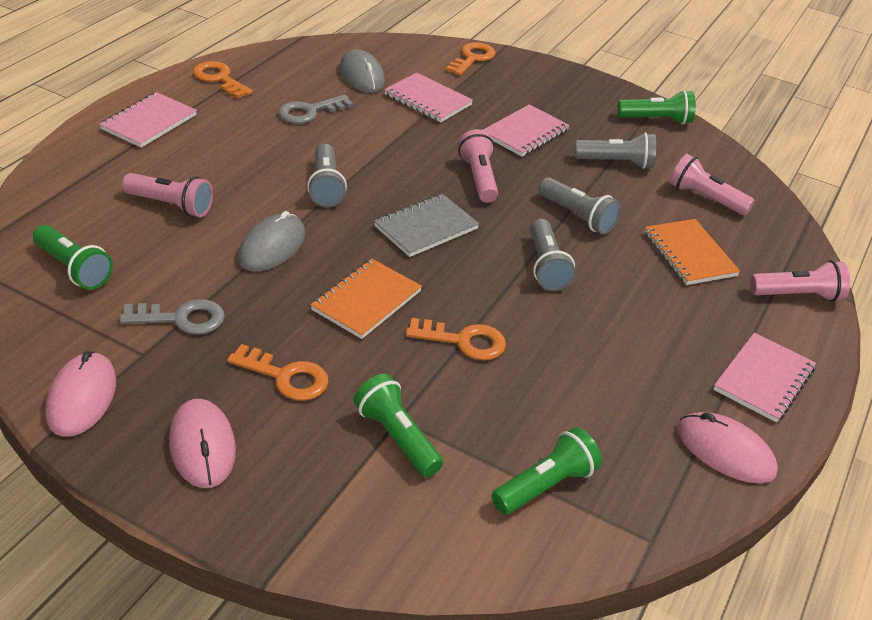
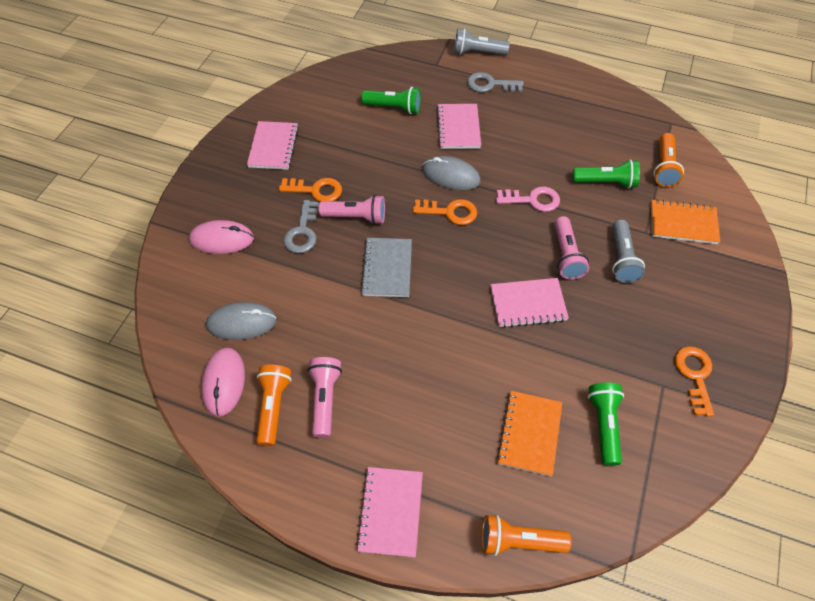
green flashlight: [33,225,113,290] [354,374,443,477] [492,427,602,515] [617,90,696,124] = 4 -> [361,87,421,114] [573,160,640,189] [588,382,624,466] = 3
grey flashlight: [307,144,347,207] [530,219,576,291] [539,177,621,234] [574,132,656,169] = 4 -> [454,28,510,55] [612,220,645,283] = 2
orange flashlight: none = 0 -> [256,365,292,446] [482,514,571,556] [653,133,684,187] = 3
orange key: [193,61,253,98] [227,344,329,401] [406,318,506,360] [446,42,495,76] = 4 -> [279,178,342,202] [413,199,477,225] [675,346,714,416] = 3
pink flashlight: [122,173,213,217] [458,129,498,203] [669,154,754,215] [750,260,850,302] = 4 -> [308,357,342,438] [318,195,385,225] [554,216,589,280] = 3
pink key: none = 0 -> [496,187,560,212] = 1
pink mouse: [45,351,116,437] [169,399,236,488] [677,412,778,483] = 3 -> [189,220,254,254] [201,347,245,417] = 2

